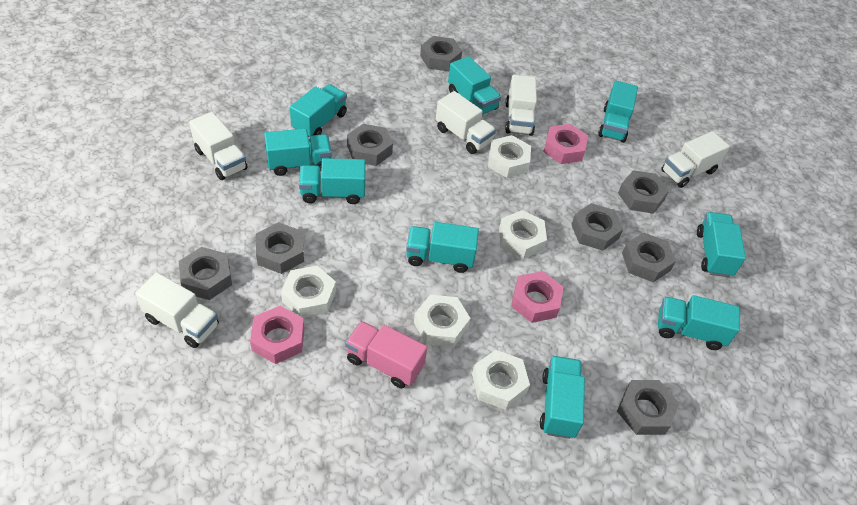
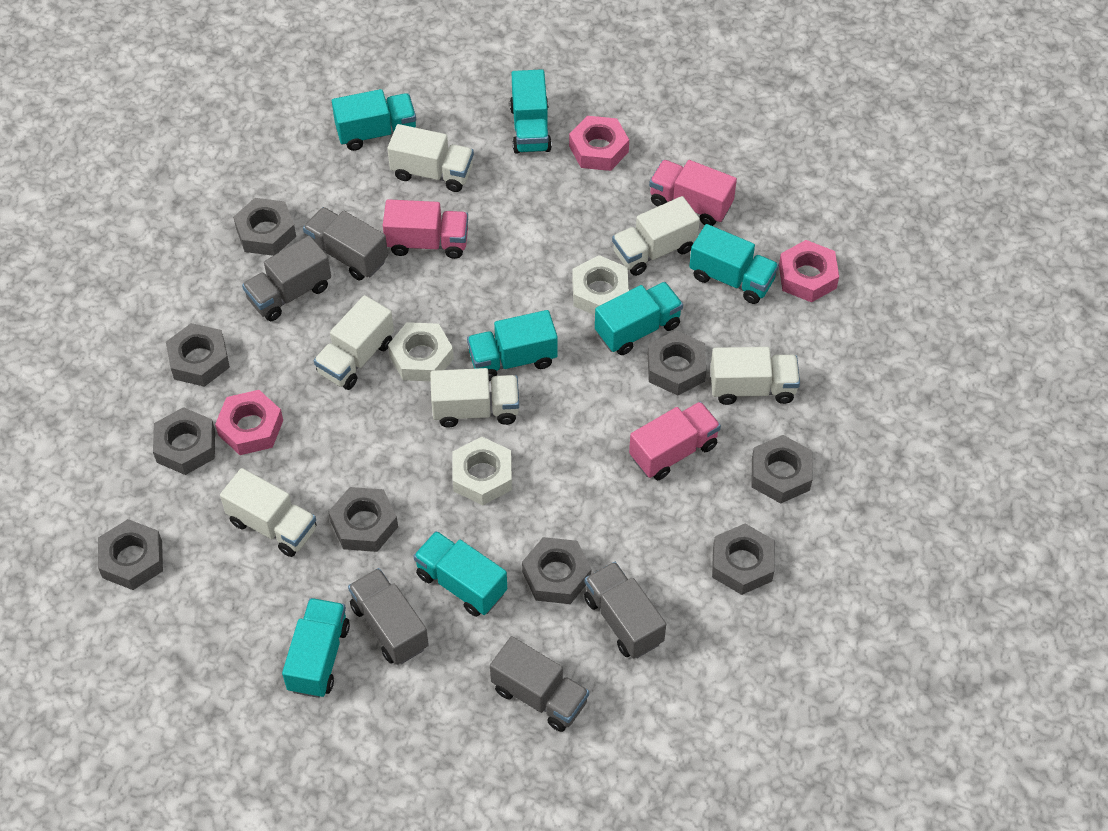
grey nut: [179,247,232,300] [256,222,304,274] [347,124,393,166] [420,36,462,71] [571,203,623,251] [617,380,679,435] [618,170,669,214] [622,233,676,282] = 8 -> [98,519,163,590] [153,407,215,475] [166,323,230,387] [233,198,296,256] [328,487,398,552] [522,537,591,604] [648,330,706,396] [712,523,775,595] [752,435,812,504] = 9
grey truck: none = 0 -> [242,236,331,321] [303,207,388,280] [348,568,429,665] [490,636,589,732] [584,562,666,658] = 5
pink truck: [345,321,427,388] = 1 -> [383,199,468,259] [629,401,721,480] [649,160,737,226] = 3
turquoise truck: [264,129,332,176] [290,84,347,138] [299,158,365,204] [406,222,479,273] [448,56,501,115] [540,356,585,439] [598,81,638,143] [658,295,740,350] [697,212,746,277] = 9 -> [282,598,350,698] [332,89,416,151] [413,531,507,617] [467,310,558,381] [510,69,552,154] [595,282,683,355] [689,224,779,304] = 7
white nut: [281,265,336,318] [414,295,471,347] [472,350,530,410] [488,135,531,178] [499,210,547,259] = 5 -> [388,322,454,381] [453,437,512,505] [572,255,629,315] = 3
white truck: [135,272,219,348] [189,112,248,180] [436,91,496,154] [505,75,537,136] [661,131,730,188] = 5 -> [220,468,317,557] [314,295,394,390] [387,124,474,192] [430,368,519,428] [612,196,700,276] [710,347,800,405] = 6

